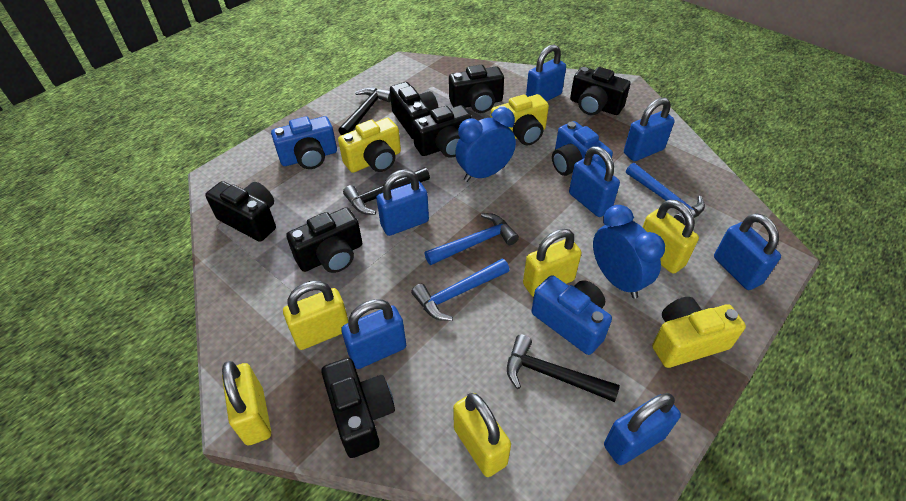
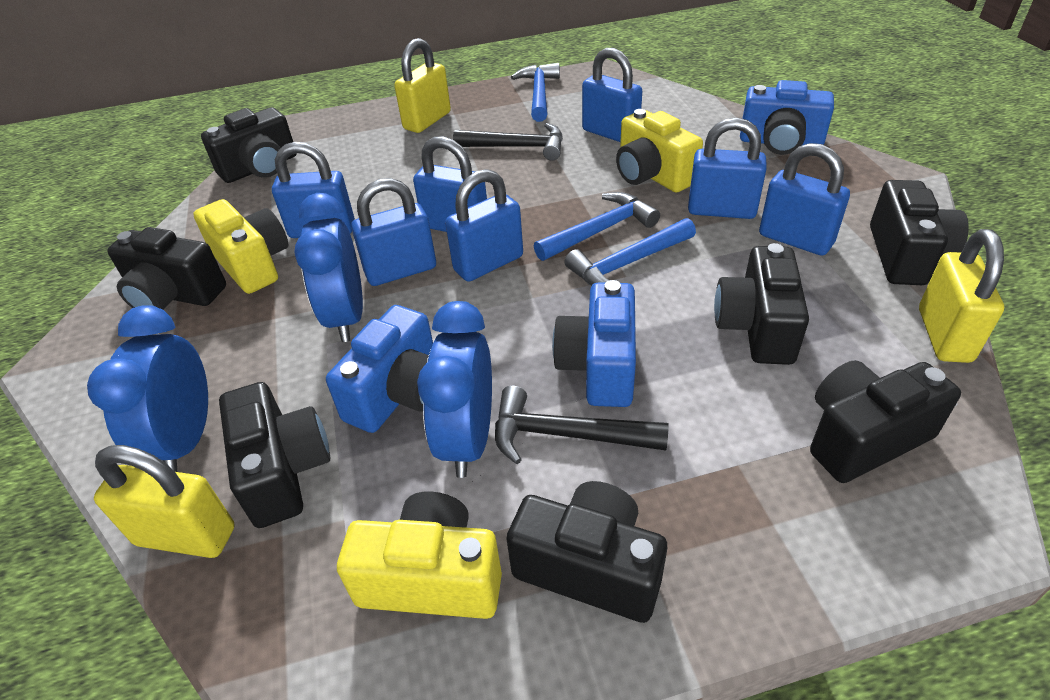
black hammer: [338,87,391,135] [343,167,430,215] [507,334,620,402] = 3 -> [453,123,563,161] [495,386,669,464] = 2
blue clock: [455,107,516,182] [593,205,665,299] = 2 -> [87,305,208,472] [294,193,363,342] [417,301,492,478] = 3
yellow padlock: [222,361,271,445] [283,281,348,350] [453,393,511,477] [523,229,581,297] [643,200,699,274] = 5 -> [94,445,235,558] [394,38,451,133] [919,229,1004,363] = 3

